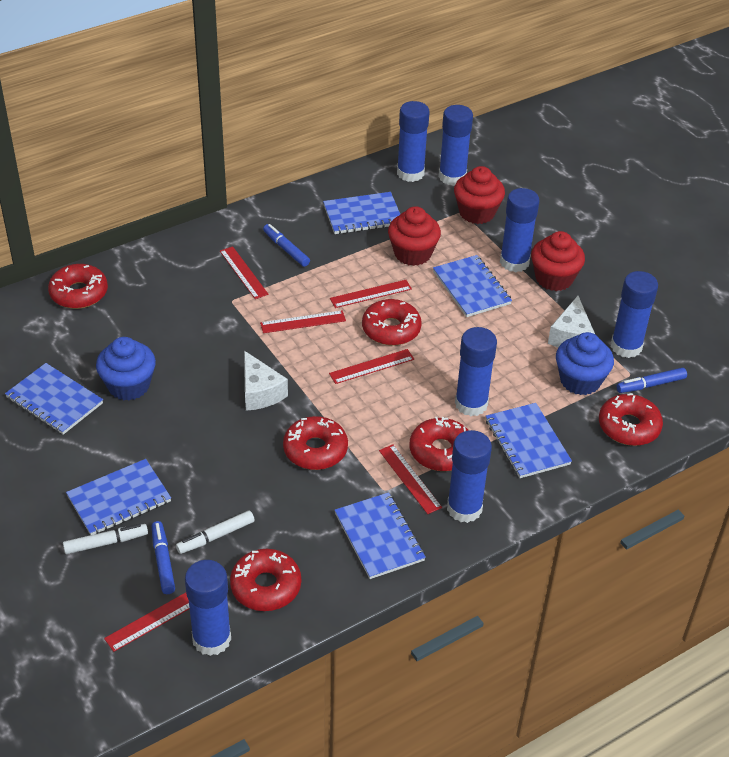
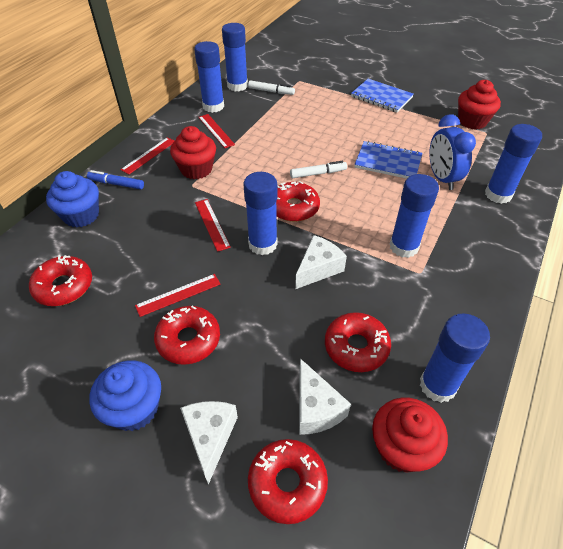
blue clock: none = 0 -> [429,114,476,190] = 1
blue glue stick: [185,560,231,656] [397,101,430,182] [439,105,473,186] [447,430,492,523] [455,327,497,416] [500,188,540,272] [611,271,658,358] = 7 -> [194,41,224,113] [222,23,248,91] [243,172,278,255] [390,174,439,258] [420,313,490,403] [485,124,542,204] = 6
blue marker: [152,521,175,594] [263,224,310,267] [617,368,687,393] = 3 -> [87,170,144,189] = 1
blue notebook: [5,363,103,435] [66,459,171,535] [323,192,400,234] [335,492,426,579] [433,255,512,317] [486,403,572,478] = 6 -> [351,79,414,112] [354,141,422,179] = 2
red donut: [48,264,108,309] [230,549,301,611] [283,416,348,470] [362,299,422,346] [409,417,469,471] [599,393,663,446] = 6 -> [29,255,92,306] [154,306,220,365] [248,439,328,524] [276,181,320,222] [325,312,391,372] = 5
red ruler: [104,593,190,652] [220,246,269,299] [260,311,346,333] [329,349,414,384] [330,280,412,308] [379,444,442,514] = 6 -> [121,137,174,174] [135,274,221,317] [195,199,231,252] [198,114,235,148] = 4
white cheese: [244,351,288,411] [548,296,595,348] = 2 -> [180,401,238,485] [295,235,347,289] [299,358,351,435] = 3

